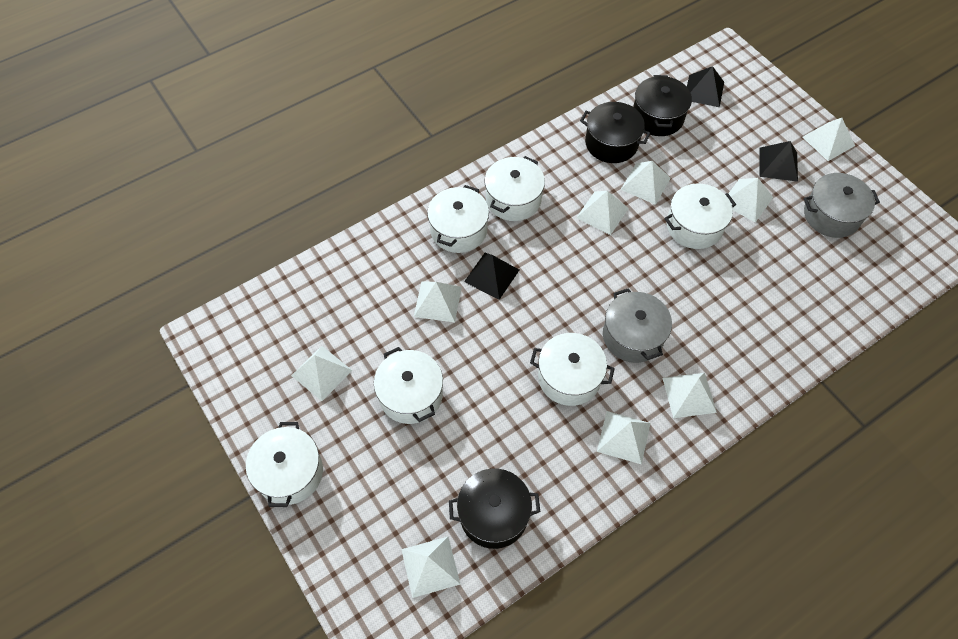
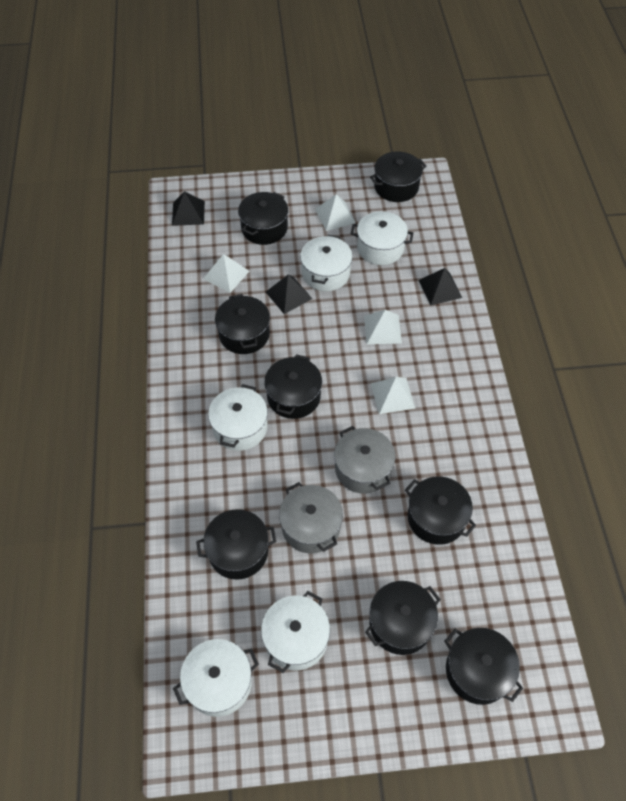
black pot: [449,468,540,549] [580,102,651,163] [633,75,692,136] = 3 -> [196,509,276,580] [215,294,270,354] [238,192,288,245] [264,354,322,419] [365,581,441,655] [370,152,426,202] [405,476,476,545] [444,628,523,705] = 8
white pot: [246,422,323,507] [374,347,443,424] [427,185,489,253] [485,156,545,221] [530,333,615,406] [664,183,736,249] = 6 -> [173,639,259,717] [208,384,268,451] [261,591,330,673] [300,235,353,291] [351,211,413,265] = 5
white pyramid: [291,346,353,401] [401,537,460,598] [414,282,462,322] [576,191,629,235] [597,411,651,464] [620,161,671,205] [662,373,717,418] [728,178,773,223] [802,118,855,161] = 9 -> [203,254,249,293] [315,194,356,231] [364,309,402,344] [371,377,415,414] = 4

